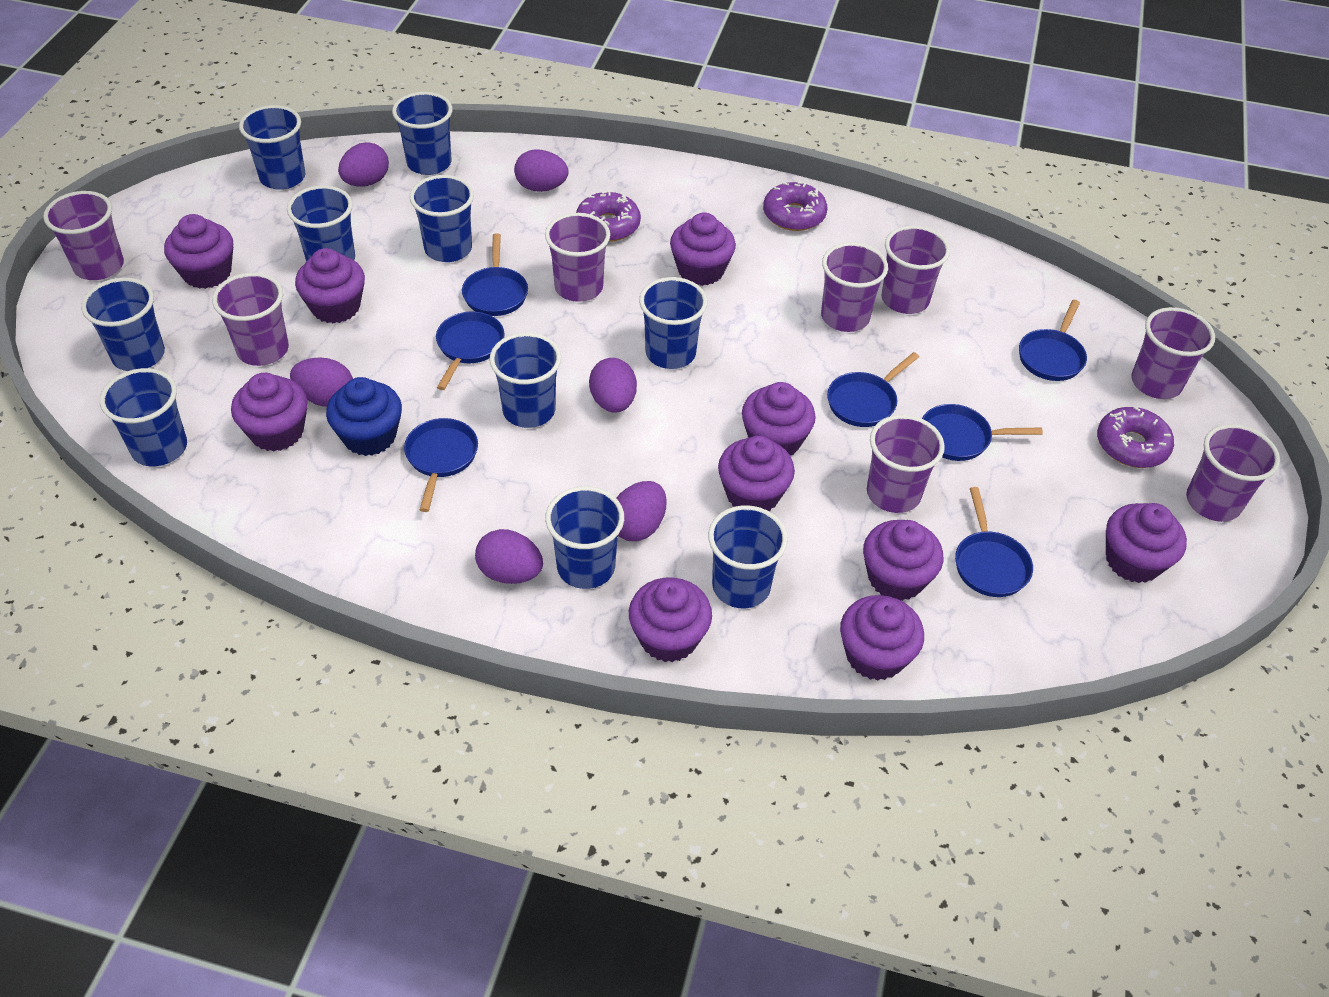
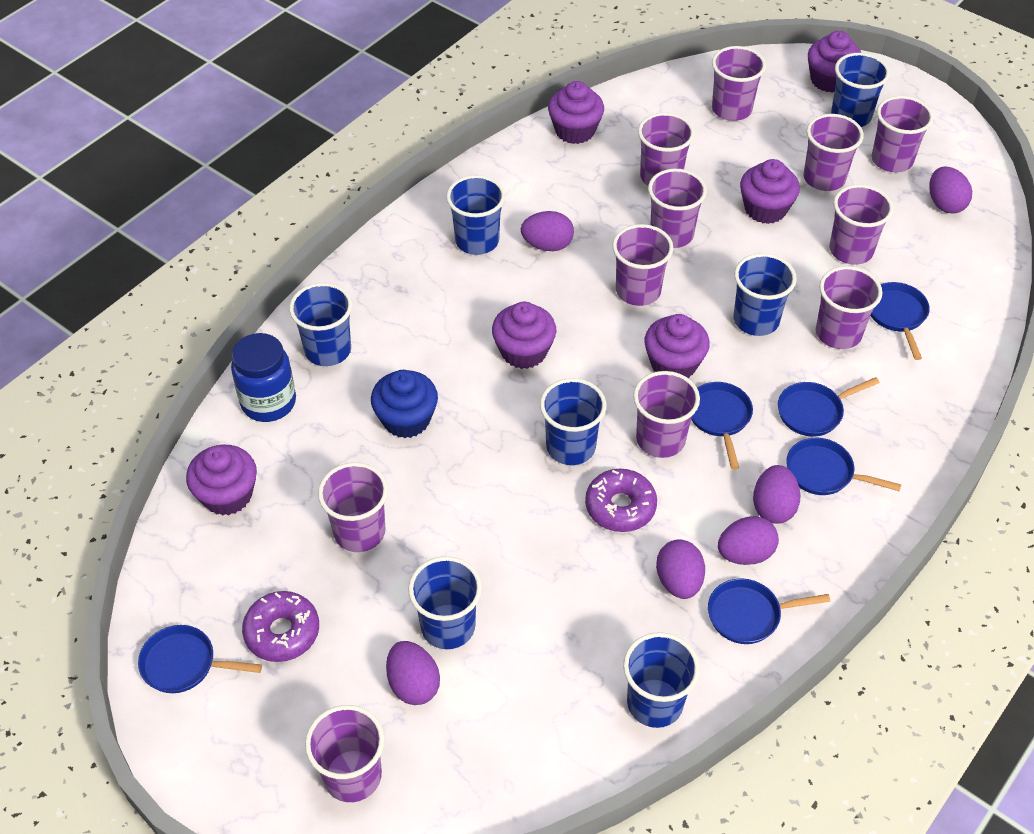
blue cup: [81,278,165,371] [100,368,187,466] [239,105,305,190] [287,185,355,261] [392,92,453,175] [410,175,474,262] [489,333,561,428] [545,486,624,589] [639,277,708,369] [708,505,788,608] = 10 -> [289,283,352,366] [408,556,482,649] [446,175,505,255] [540,378,606,465] [623,632,700,728] [734,253,797,336] [831,53,890,127] = 7
blue jar: none = 0 -> [231,333,296,422] = 1
blue pan: [404,418,478,512] [436,312,505,390] [462,233,528,316] [827,352,919,427] [922,404,1043,461] [955,487,1033,597] [1019,300,1087,381] = 7 -> [138,625,262,693] [691,382,753,470] [708,578,830,644] [778,377,880,436] [786,438,901,495] [870,282,930,360] = 6
purple cup: [43,191,124,280] [212,273,289,366] [545,213,610,302] [821,242,888,332] [867,415,945,513] [881,226,950,314] [1131,307,1215,399] [1186,424,1280,522] = 8 -> [305,705,384,802] [318,462,388,552] [612,224,673,306] [633,371,700,458] [638,113,695,186] [648,169,707,248] [712,46,766,121] [803,114,864,191] [816,266,883,349] [829,185,893,265] [872,96,934,172] = 11
purple cupcake: [164,214,233,289] [231,373,308,452] [295,248,365,324] [629,577,712,662] [670,213,736,286] [718,436,795,511] [742,382,816,455] [840,595,924,681] [863,520,943,601] [1106,503,1187,583] = 10 -> [186,445,257,516] [492,302,556,369] [548,81,604,144] [645,314,710,378] [740,159,800,224] [808,31,861,93] = 6
purple donut: [576,191,641,242] [763,182,827,231] [1097,406,1174,468] = 3 -> [242,591,319,662] [585,469,657,532] = 2

